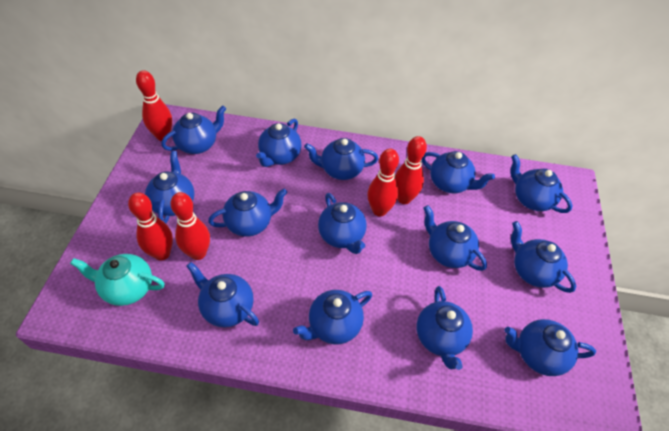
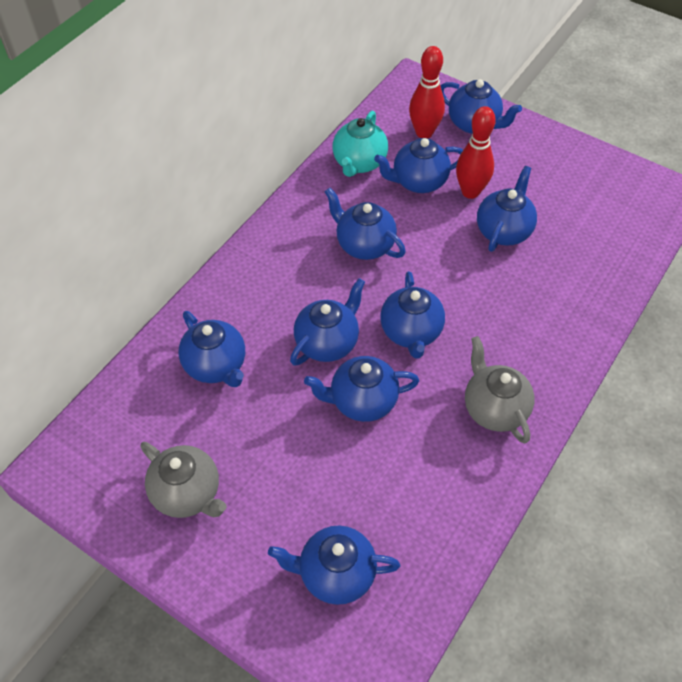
blue teapot: [145,151,194,224] [161,105,226,154] [187,262,259,328] [208,189,287,237] [256,119,301,167] [293,290,372,344] [304,138,378,180] [318,193,367,254] [416,286,473,370] [422,151,495,193] [423,205,487,271] [505,319,596,376] [510,154,573,213] [511,221,576,293] = 14 -> [178,311,245,387] [268,525,400,605] [290,278,365,365] [304,356,419,422] [325,188,406,260] [374,138,463,193] [380,271,445,359] [441,79,522,134] [477,166,537,252] = 9
grey teapot: none = 0 -> [141,442,227,518] [465,336,535,443] = 2
red bowling pin: [128,192,173,261] [136,70,172,141] [170,192,210,260] [368,149,399,217] [395,136,427,204] = 5 -> [409,46,445,138] [456,106,496,199] = 2

